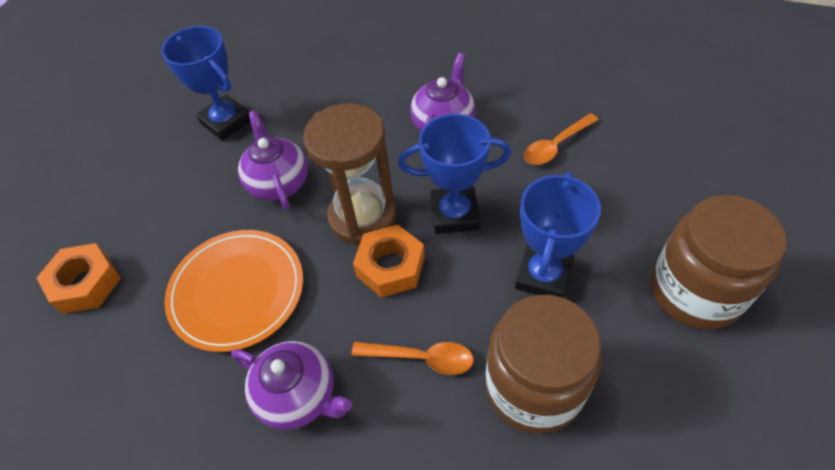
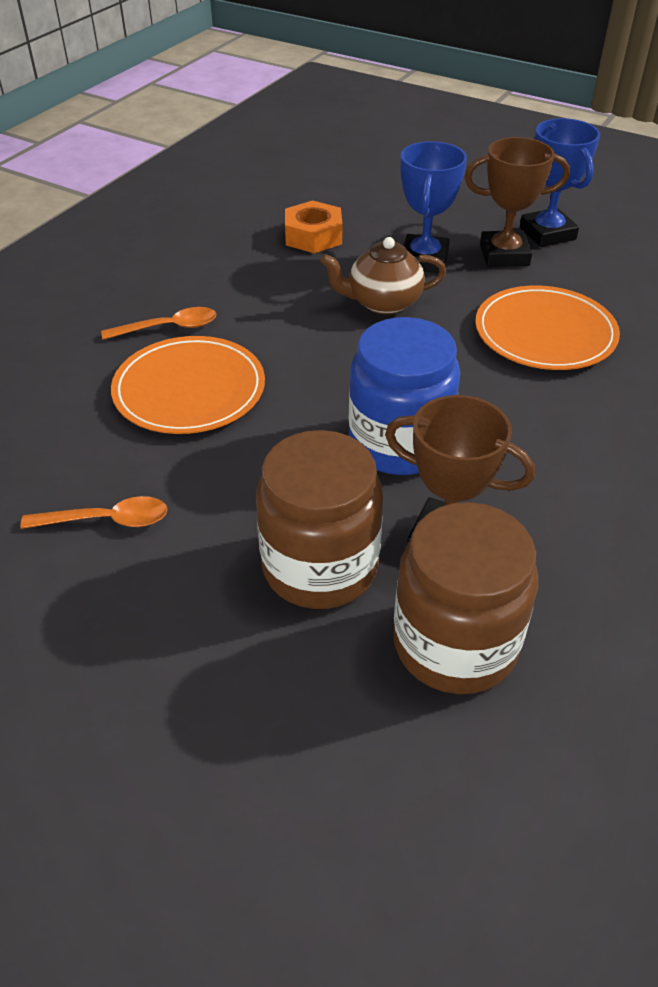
blue jar: none = 0 -> [349,317,460,475] = 1
blue trophy: [161,26,251,141] [398,114,511,234] [515,172,601,298] = 3 -> [400,141,467,273] [520,118,600,247] = 2
brown hourglass: [303,103,396,245] = 1 -> none = 0
brown teapot: none = 0 -> [320,237,446,315] = 1
brown trophy: none = 0 -> [385,395,535,544] [465,137,570,267] = 2
orange nut: [37,243,121,314] [353,225,425,298] = 2 -> [285,200,342,253] = 1
orange plate: [165,230,303,352] = 1 -> [111,336,265,434] [475,286,620,370] = 2
purple teapot: [231,341,352,430] [238,110,308,210] [410,53,475,132] = 3 -> none = 0

